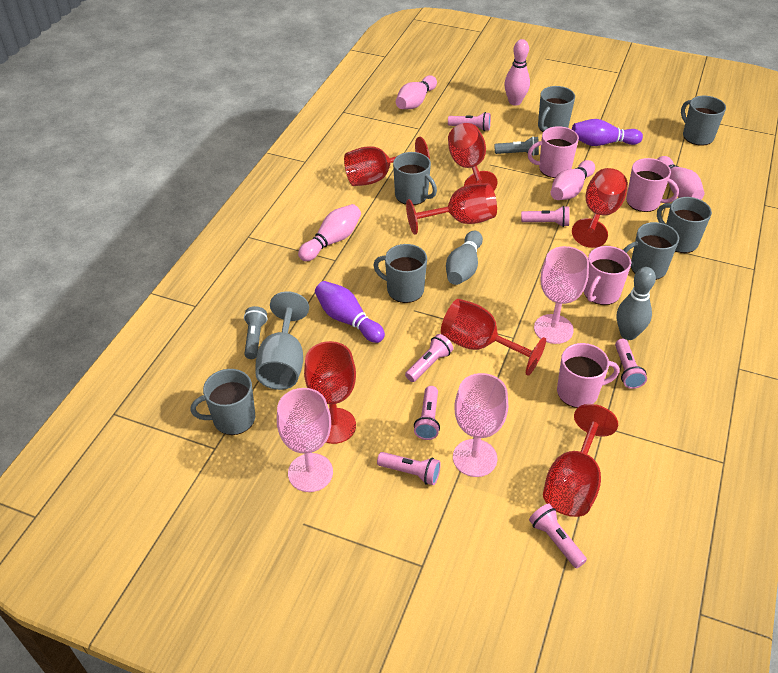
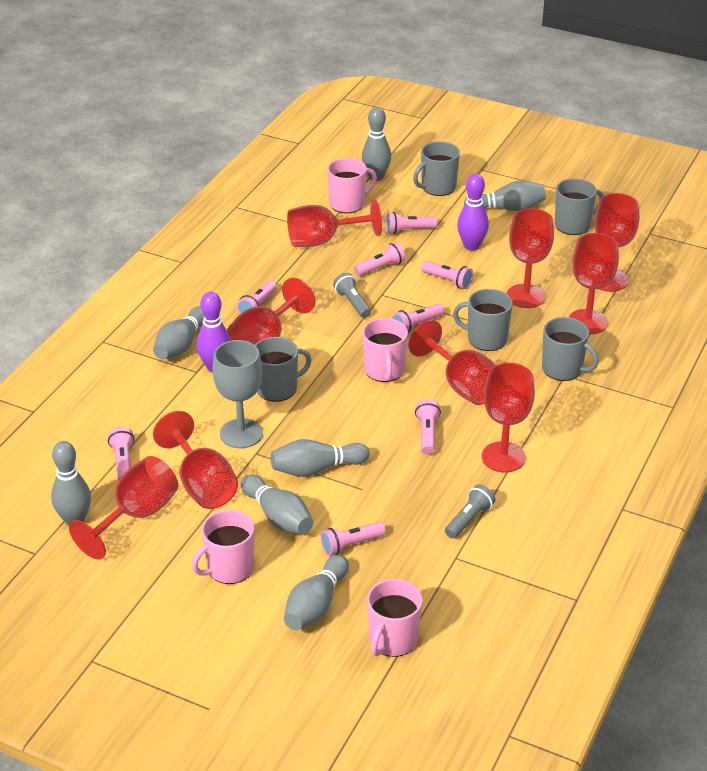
grey bowling pin: [446,231,483,285] [617,267,656,340] = 2 -> [51,441,91,526] [153,306,204,359] [241,474,313,534] [271,439,370,477] [284,555,349,630] [362,107,391,181] [464,181,546,211] = 7
grey mug: [191,369,255,435] [373,244,427,303] [393,152,437,205] [538,86,575,132] [623,222,679,280] [657,197,712,253] [681,96,726,146] = 7 -> [255,337,311,402] [413,141,460,196] [453,289,513,351] [542,317,599,381] [555,179,604,235] = 5
pink bowling pin: [298,204,361,261] [396,75,437,109] [504,39,530,106] [551,160,595,200] [657,156,705,200] = 5 -> none = 0
pink flashlight: [377,452,441,485] [405,334,453,382] [414,386,440,440] [448,112,491,131] [521,206,570,227] [529,504,587,569] [615,339,647,389] = 7 -> [108,427,135,481] [237,280,277,314] [320,522,385,556] [354,242,406,276] [386,212,437,234] [392,304,444,333] [415,399,441,455] [421,261,473,289] = 8
pink goblet: [277,388,333,492] [453,373,508,477] [534,246,589,344] = 3 -> none = 0
red goblet: [304,341,356,444] [344,137,430,186] [406,183,497,235] [441,299,546,376] [448,123,498,190] [543,404,618,517] [572,168,628,248] = 7 -> [69,456,179,560] [153,411,238,509] [227,278,315,345] [287,199,382,247] [409,320,495,405] [482,363,535,473] [507,208,554,308] [569,233,619,334] [595,193,639,292] = 9

